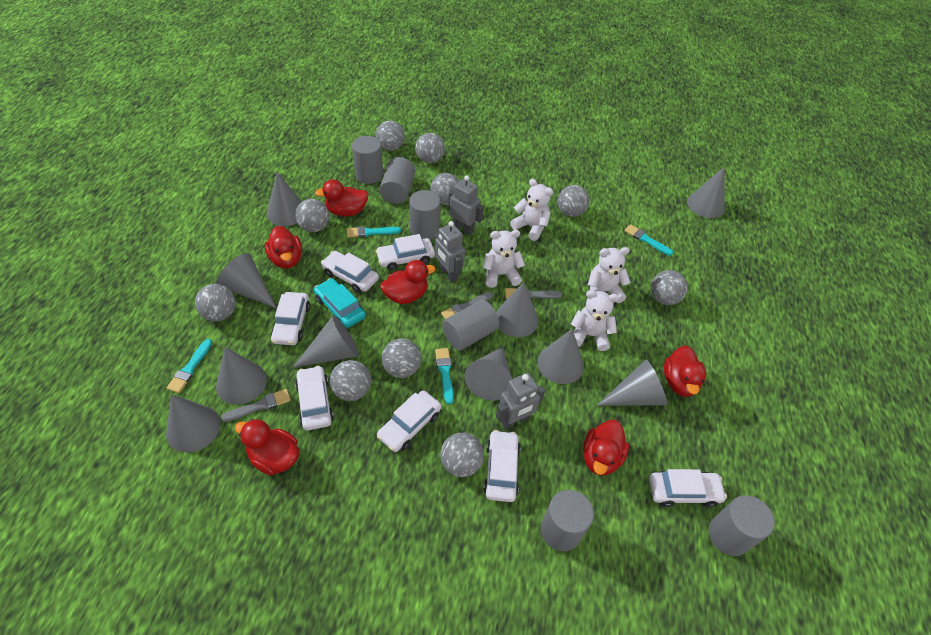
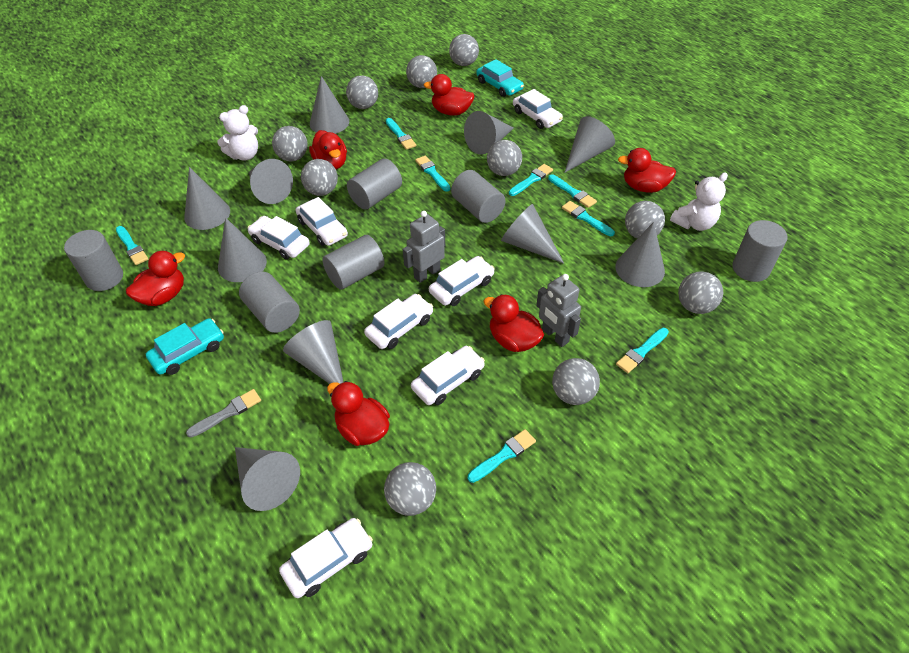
grey brush: [221,389,291,422] [441,292,493,319] [505,288,562,299] = 3 -> [186,389,261,437] = 1
grey robot: [435,221,465,282] [448,175,484,235] [496,373,545,429] = 3 -> [403,211,445,283] [536,274,581,347] = 2
turquoise brush: [167,339,212,393] [347,226,401,238] [435,348,454,404] [624,224,673,256] = 4 -> [116,226,149,265] [386,118,416,150] [415,155,450,192] [468,429,536,483] [509,164,553,196] [548,174,597,208] [562,201,615,236] [616,328,669,373] = 8
turquoise car: [314,278,366,328] = 1 -> [146,318,224,375] [476,59,524,97] = 2
white teddy bear: [482,230,525,288] [510,179,553,241] [571,290,619,351] [588,247,631,303] = 4 -> [217,105,258,161] [670,172,728,231] = 2

